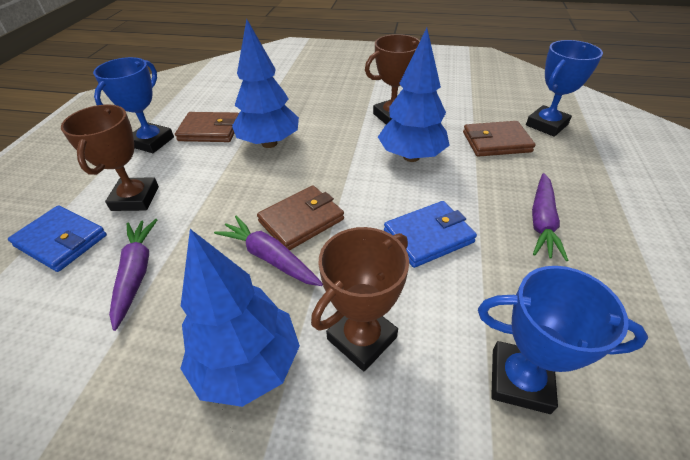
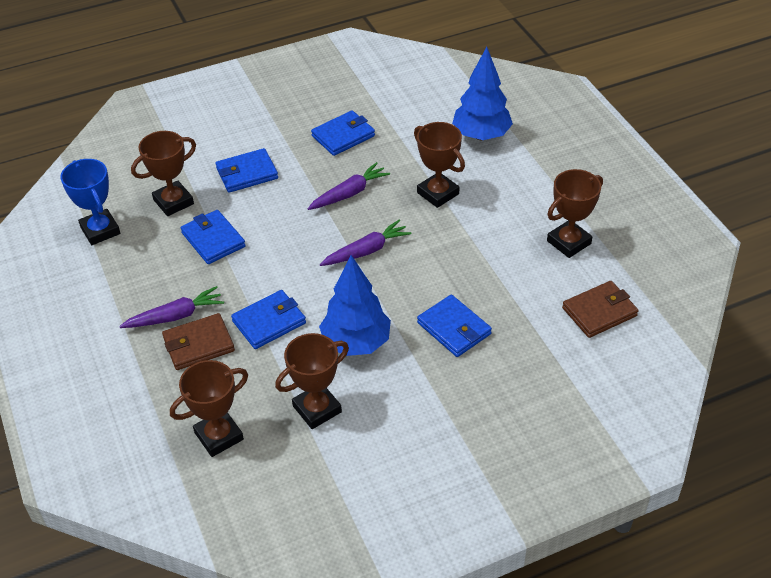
blue tree: [180,229,300,407] [232,19,299,148] [378,28,450,162] = 3 -> [319,255,391,356] [452,47,513,140] = 2
blue trophy: [93,57,174,153] [478,266,648,414] [526,40,603,137] = 3 -> [60,159,120,245] = 1
blue wallet: [8,205,107,272] [384,201,477,268] = 2 -> [181,210,246,264] [216,148,278,193] [231,290,306,349] [311,110,375,156] [417,294,492,357] = 5
brown trophy: [61,104,159,211] [311,227,409,371] [365,34,420,124] = 3 -> [131,131,196,216] [170,360,248,457] [275,333,349,429] [414,122,465,208] [547,169,603,258] = 5
brown wallet: [175,112,239,142] [257,186,344,251] [463,121,535,157] = 3 -> [162,313,235,370] [562,281,639,338] = 2

